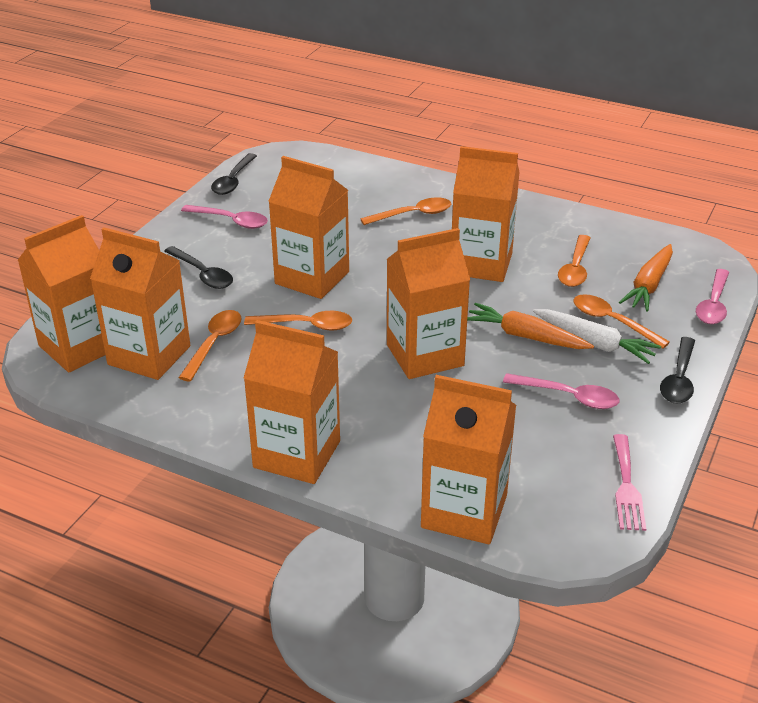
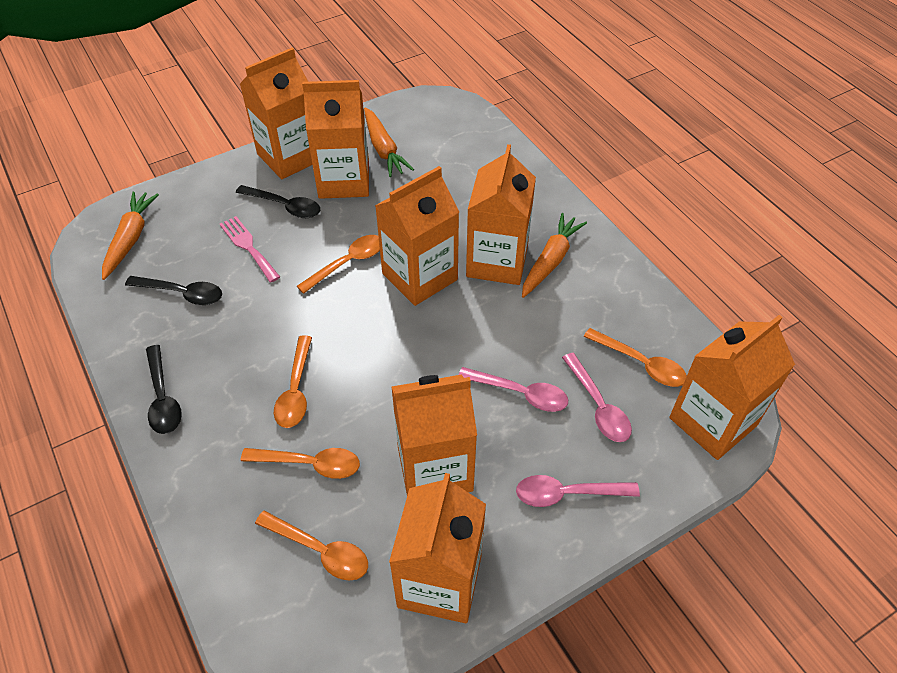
orange carrot: [467,303,594,349] [619,244,673,311] = 2 -> [102,192,159,280] [364,108,414,177] [522,213,587,298] = 3
white carrot: [533,309,661,364] = 1 -> none = 0

